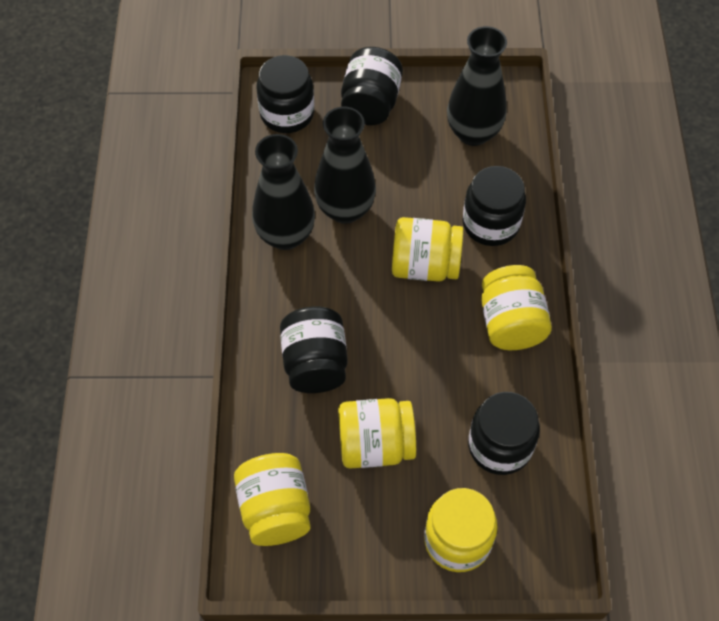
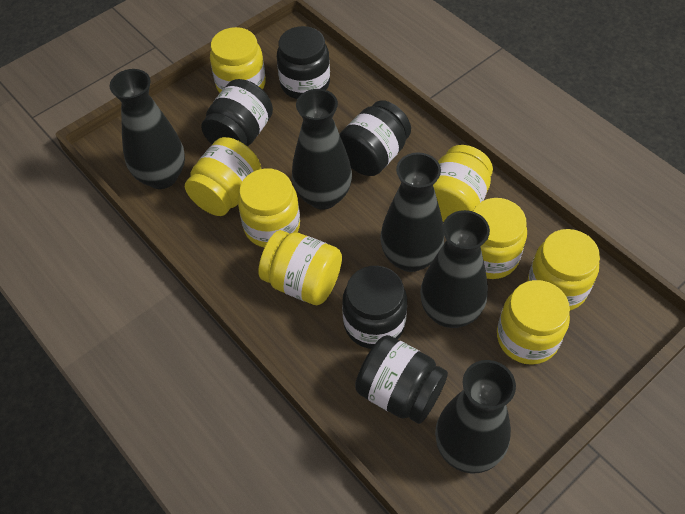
black vase: [252,134,315,250] [314,107,376,224] [447,26,507,146] = 3 -> [110,69,185,189] [292,89,352,210] [380,152,444,272] [420,210,490,328] [435,360,516,474] = 5
yellow jar: [234,453,311,546] [338,398,416,469] [392,217,463,282] [424,488,498,572] [481,265,552,350] = 5 -> [185,137,261,216] [210,27,266,93] [238,169,300,248] [258,230,342,305] [433,145,493,222] [473,198,527,279] [497,280,570,365] [527,229,600,310] = 8

